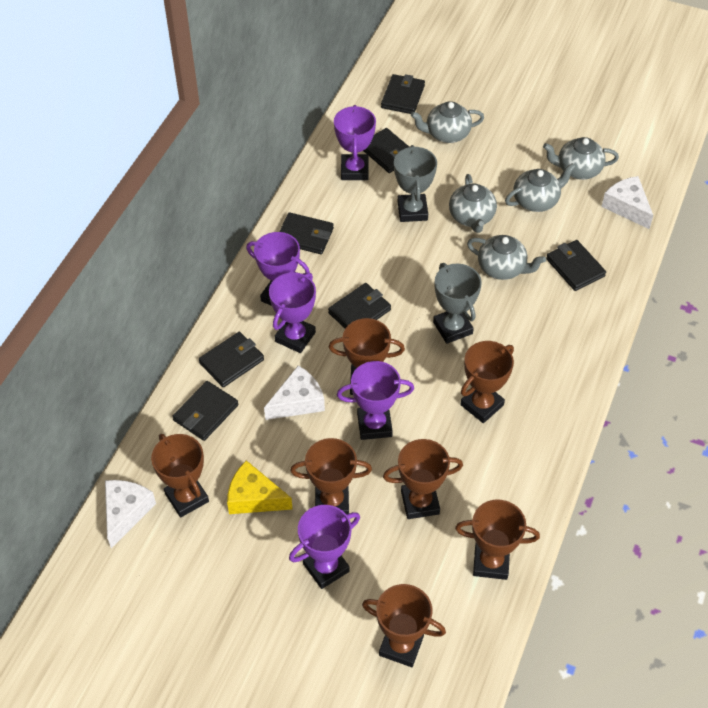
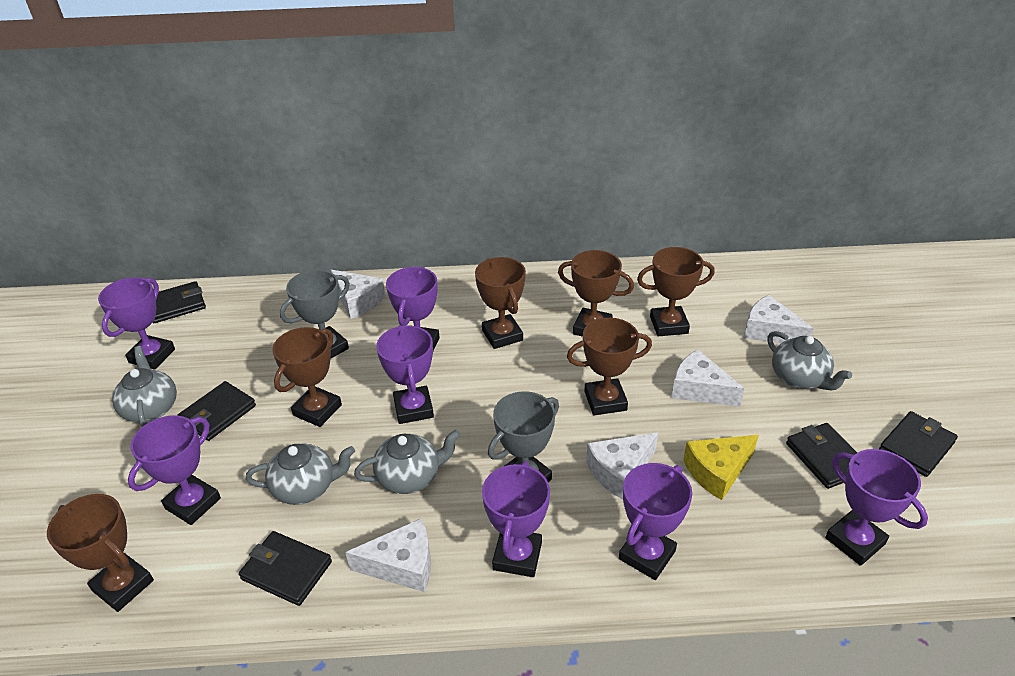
black wallet: [172,381,239,441] [199,332,264,387] [279,212,334,254] [328,283,391,328] [363,128,409,173] [381,74,425,114] [546,240,606,291] = 7 -> [152,281,206,323] [177,381,256,441] [239,531,332,606] [786,423,857,489] [879,411,958,477] = 5
brown trophy: [151,434,209,517] [290,438,372,515] [329,318,405,395] [362,584,446,667] [383,439,463,519] [455,500,540,580] [460,341,514,423] = 7 -> [47,494,154,612] [272,327,342,427] [475,257,526,349] [558,250,634,337] [567,318,652,416] [637,247,715,336] = 6
grey teapot: [411,102,484,143] [449,174,497,233] [467,235,546,280] [505,163,575,212] [543,137,619,180] = 5 -> [112,346,177,427] [246,443,355,505] [354,430,461,494] [767,331,852,390] = 4
purple trophy: [246,232,310,306] [269,273,316,353] [289,505,360,589] [334,105,376,180] [337,361,414,440] = 5 -> [98,277,175,370] [128,415,221,525] [376,325,434,424] [386,267,440,351] [482,461,550,577] [619,463,692,580] [825,449,928,566] = 7
white cheese: [105,480,156,548] [264,365,325,420] [601,176,654,229] = 3 -> [330,270,385,319] [345,519,431,592] [586,432,658,499] [672,350,744,407] [744,295,814,343] = 5

